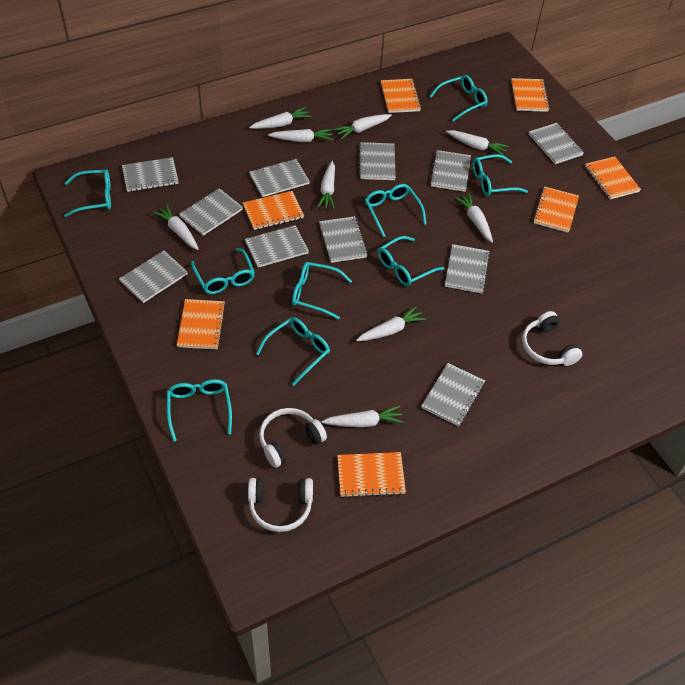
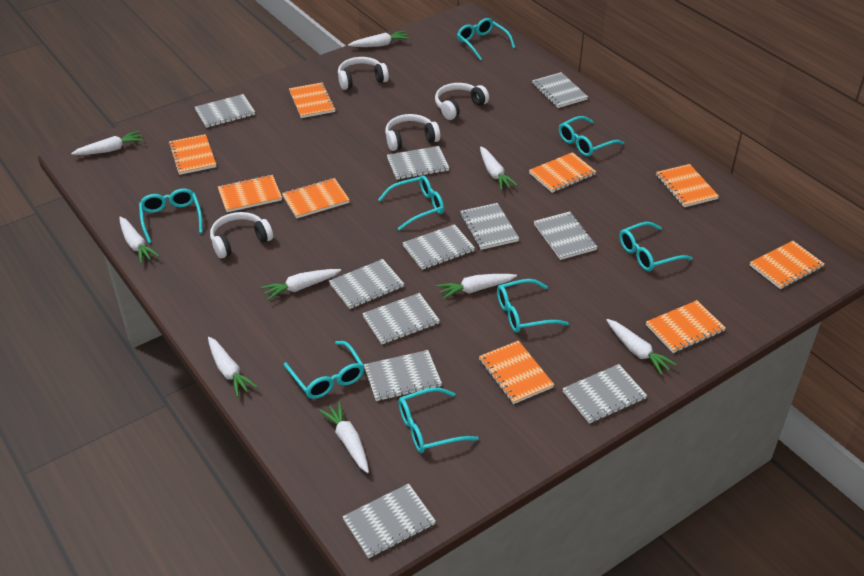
orange notebook: [177,299,226,350] [243,191,304,230] [337,452,406,498] [381,79,421,113] [511,78,550,112] [533,186,579,233] [585,157,641,199] = 7 -> [168,134,216,175] [218,175,282,212] [282,178,350,218] [289,82,336,118] [479,341,554,404] [529,152,596,193] [646,300,726,353] [656,164,719,207] [750,241,825,289] = 9
turquoise glasses: [64,169,111,217] [167,379,232,442] [191,248,255,294] [256,317,330,386] [292,262,352,320] [365,184,427,237] [378,236,444,286] [429,75,488,122] [473,154,528,196] = 9 -> [139,188,203,243] [284,341,365,399] [378,175,444,231] [398,387,479,453] [457,18,515,61] [497,279,569,333] [559,116,624,157] [619,222,692,271] = 8
white headphones: [248,478,313,532] [259,408,327,468] [522,311,583,366] = 3 -> [210,212,273,258] [338,57,389,90] [385,114,440,151] [435,83,489,120] = 4

